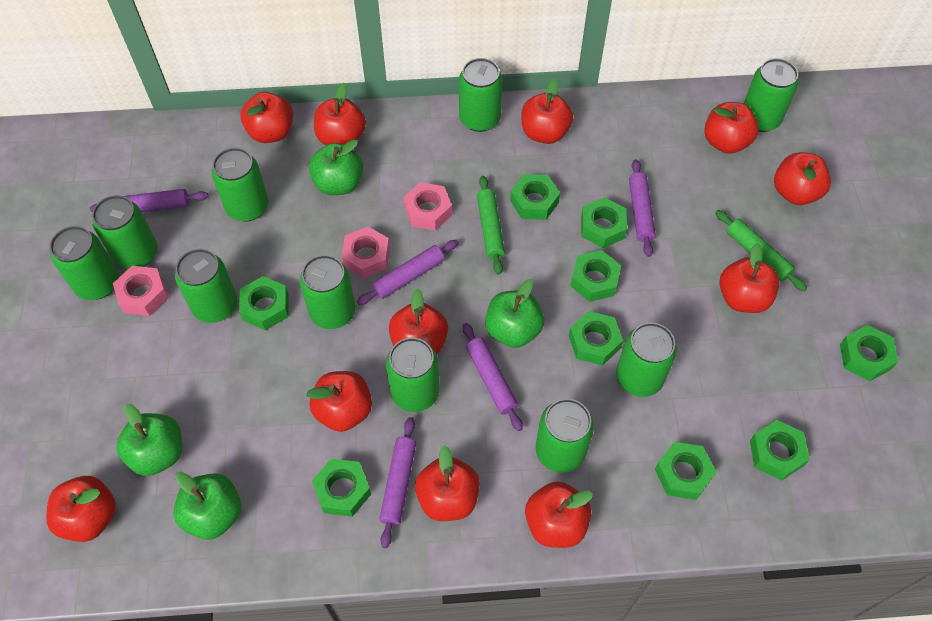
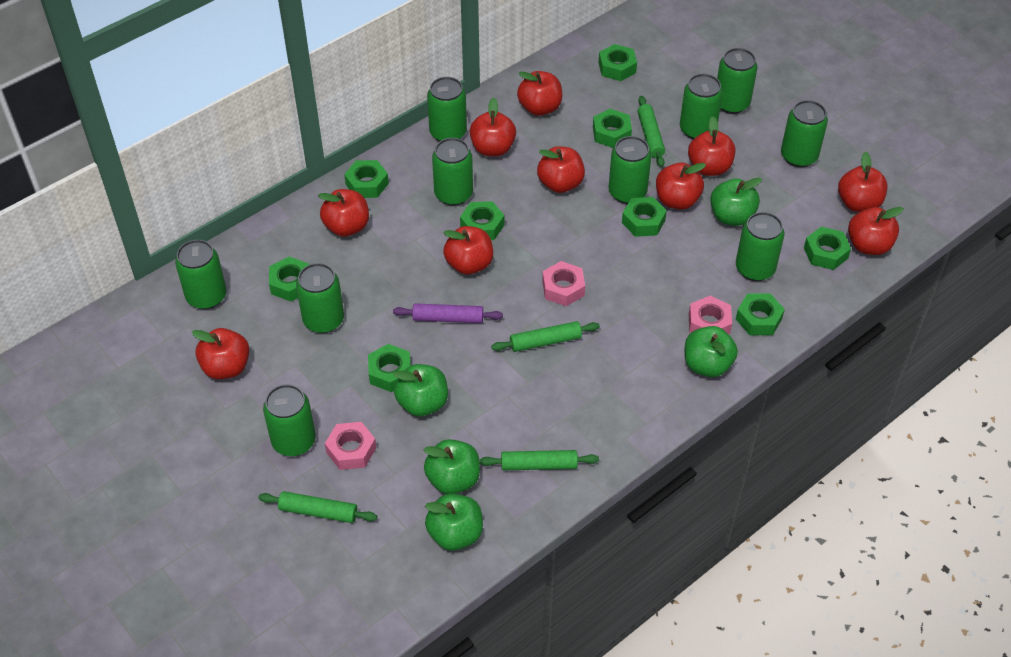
green apple: [116,404,182,476] [174,471,241,540] [309,139,363,195] [485,279,544,348] = 4 -> [393,364,448,416] [424,439,480,494] [425,494,483,551] [685,326,738,377] [710,178,762,226] = 5
green rolling pin: [477,176,505,275] [715,210,807,291] = 2 -> [258,491,377,523] [480,450,599,470] [491,321,600,352] [638,96,665,167] = 4
purple rolling pin: [90,189,208,212] [357,240,458,305] [379,417,416,548] [463,323,523,431] [629,159,656,257] = 5 -> [393,303,503,323] = 1
red apple: [46,476,116,542] [240,92,293,143] [306,371,372,432] [314,83,366,145] [389,288,448,354] [415,445,480,521] [521,78,573,144] [525,481,593,548] [704,102,759,154] [719,243,780,313] [774,152,831,205] = 11 -> [192,328,250,379] [318,189,369,237] [443,226,493,275] [470,98,516,156] [517,71,562,116] [537,146,585,193] [656,163,706,209] [688,116,736,176] [838,152,888,212] [848,207,904,255] = 10

